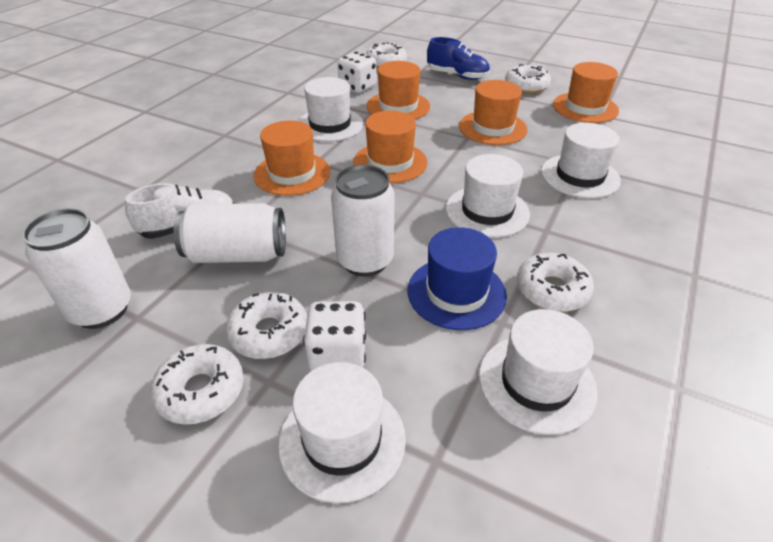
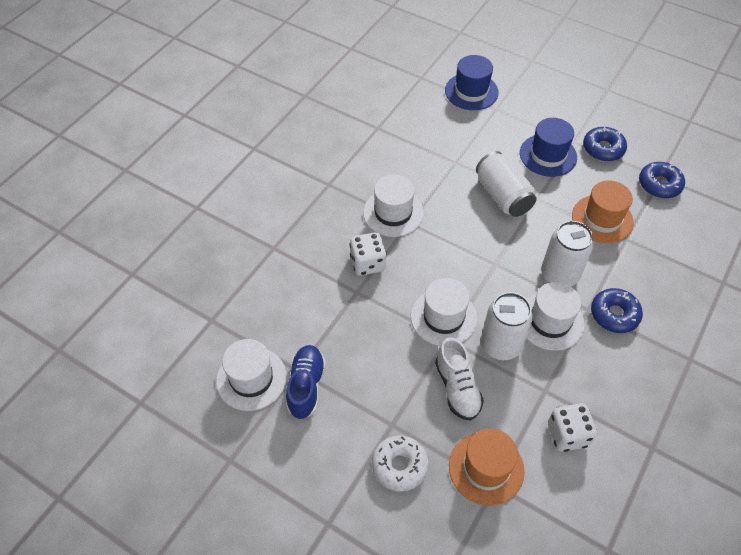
blue donut: none = 0 -> [583,127,627,162] [591,288,643,333] [639,162,685,198] = 3
blue hat: [408,227,507,330] = 1 -> [445,55,499,110] [520,118,577,177] = 2
orange hat: [253,121,330,196] [353,110,427,183] [367,61,430,119] [459,80,527,145] [553,62,619,123] = 5 -> [449,428,525,506] [572,180,634,243] = 2
white donut: [150,344,244,425] [226,292,307,359] [366,42,407,68] [505,64,551,94] [517,253,594,312] = 5 -> [372,435,428,492] = 1
white hat: [278,362,406,503] [298,77,364,142] [446,154,530,238] [479,309,598,435] [541,123,621,198] = 5 -> [216,339,287,411] [363,174,424,237] [411,278,477,346] [526,282,585,351] = 4

